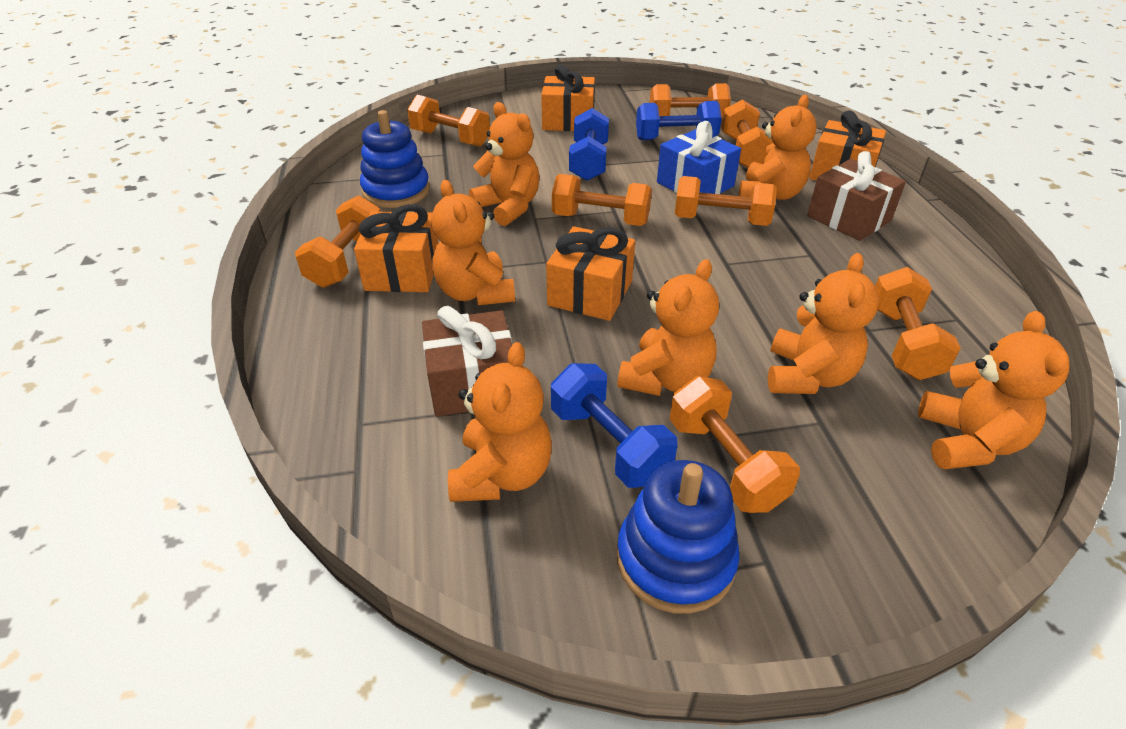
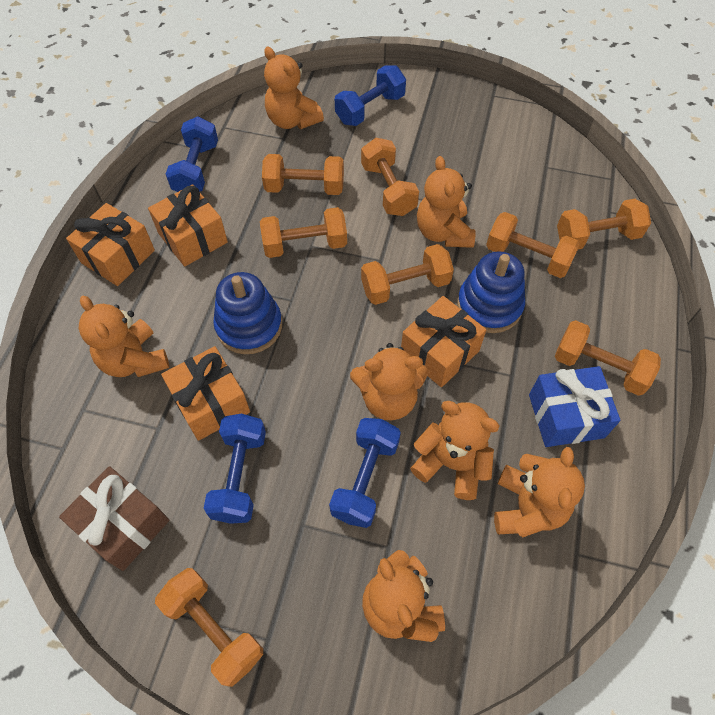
blue dumbbell: [551,363,678,488] [569,108,609,181] [636,101,722,140] = 3 -> [166,117,218,192] [204,414,266,524] [329,418,401,528] [335,65,406,126] = 4
brown gift: [422,306,512,417] [807,151,906,241] = 2 -> [59,466,169,571] = 1

